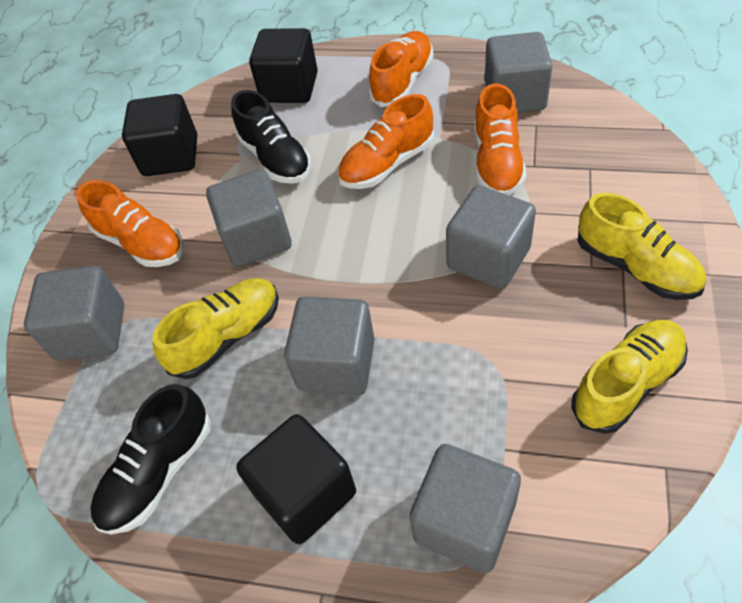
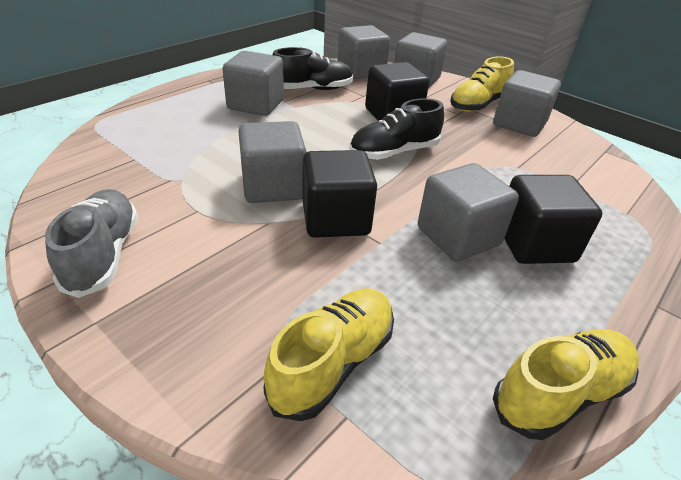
grey shoe: none = 0 -> [45,189,138,298] = 1
orange shoe: [76,180,184,267] [338,94,435,189] [369,31,433,107] [474,83,526,195] = 4 -> none = 0

